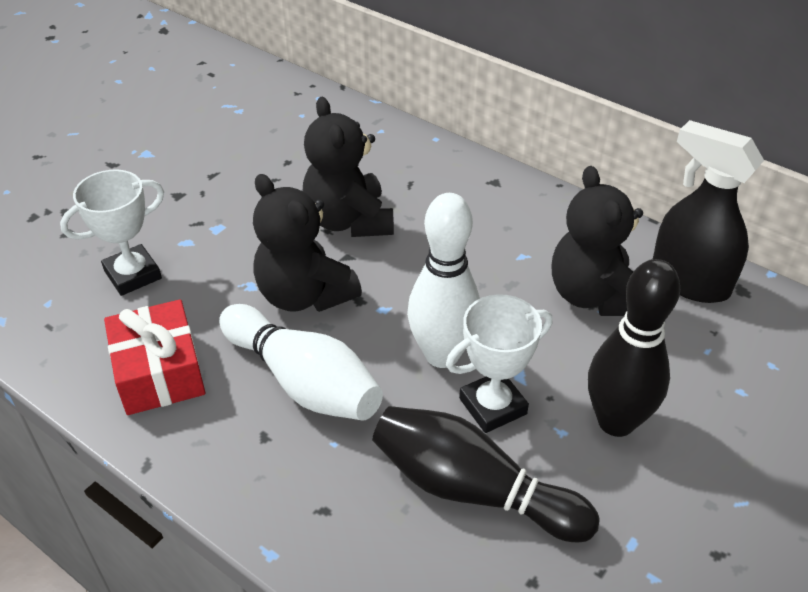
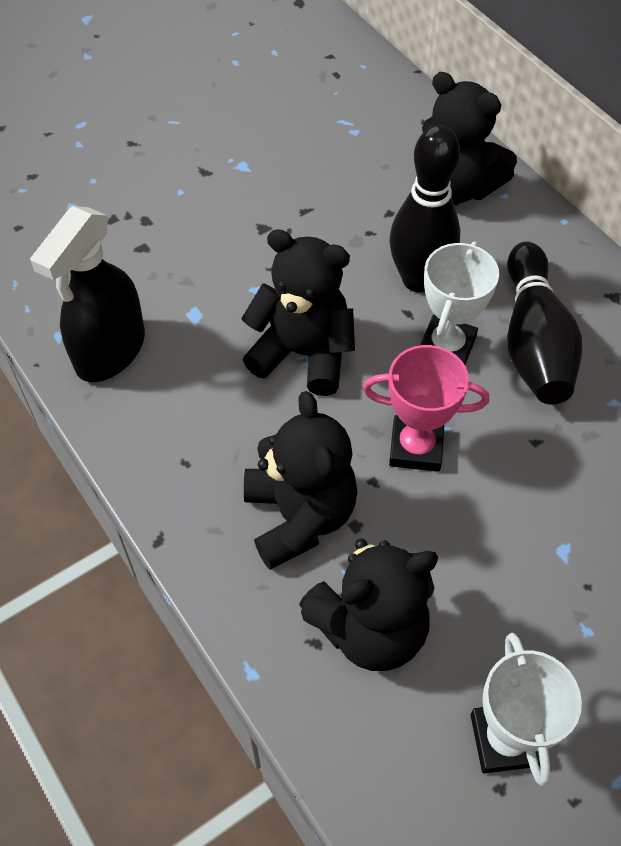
black teddy bear: [253,174,362,312] [303,97,394,237] [552,166,643,316] = 3 -> [241,229,355,396] [244,391,358,570] [299,539,438,671] [422,72,517,204] = 4
pink trophy: none = 0 -> [363,345,489,472] = 1
red gift: [104,299,205,415] = 1 -> none = 0
white bowling pin: [219,304,383,421] [407,193,480,368] = 2 -> none = 0

